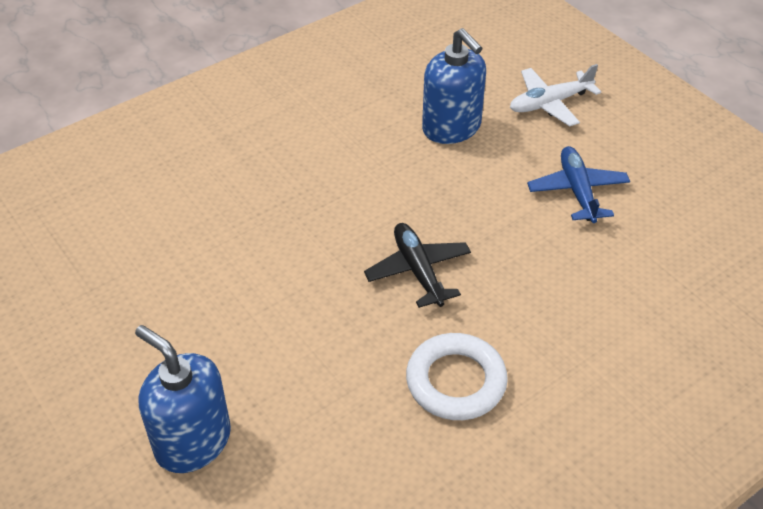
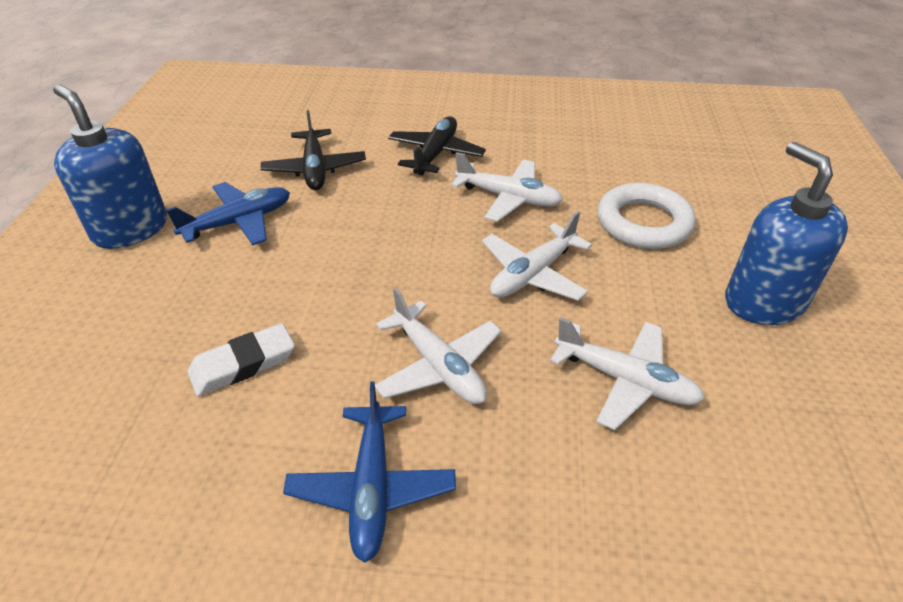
black plane: [364,223,471,308] = 1 -> [261,110,366,190] [388,116,486,176] = 2
blue plane: [527,146,630,223] = 1 -> [166,182,290,245] [283,381,456,563] = 2
white eraser: none = 0 -> [187,323,295,396] = 1
white plane: [510,64,601,127] = 1 -> [375,288,501,404] [451,152,563,222] [482,211,592,301] [550,317,704,430] = 4

